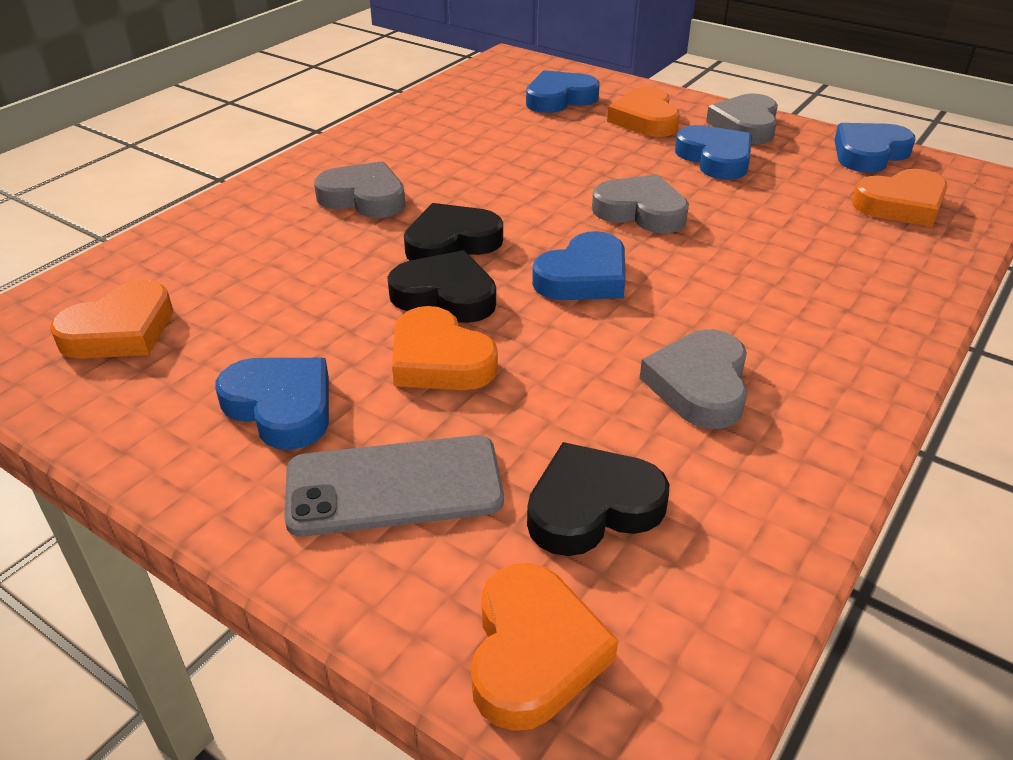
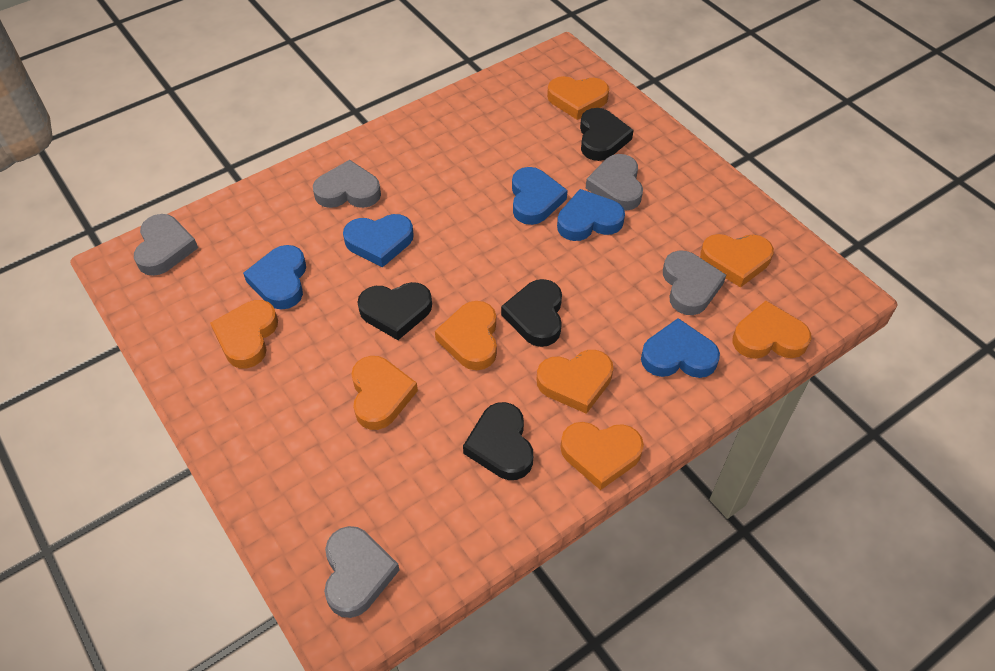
black heart: [387,250,496,323] [404,203,503,261] [527,442,669,556] = 3 -> [357,282,432,340] [463,402,533,480] [501,279,562,347] [580,108,633,161] = 4
grey heart: [314,161,405,218] [592,174,689,233] [640,329,747,429] [706,94,778,144] = 4 -> [134,214,198,276] [313,160,381,208] [324,526,400,618] [586,154,643,211] [663,250,726,315] = 5
grey phone: [284,435,504,537] = 1 -> none = 0
orange heart: [50,280,173,359] [392,306,498,390] [471,563,618,731] [607,87,679,137] [852,169,948,227] = 5 -> [210,300,278,368] [351,356,418,430] [435,301,497,370] [537,350,613,414] [547,76,609,120] [560,422,644,490] [700,234,774,288] [732,301,811,359] = 8

